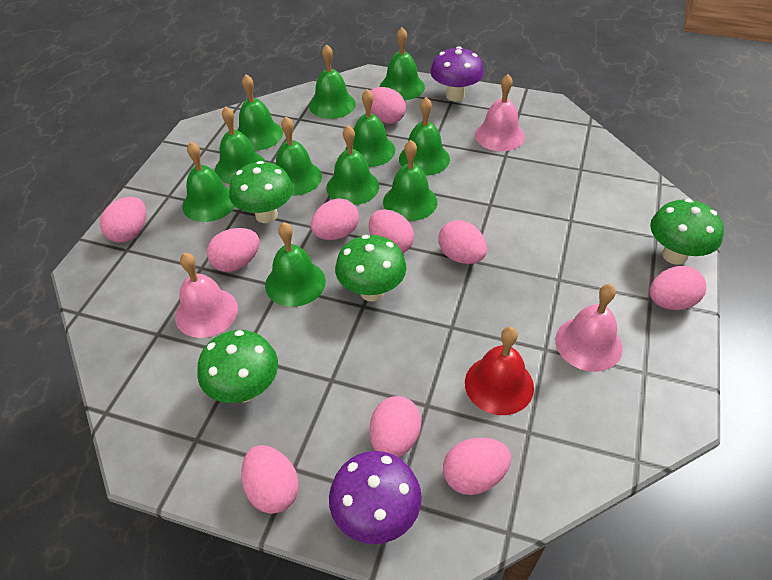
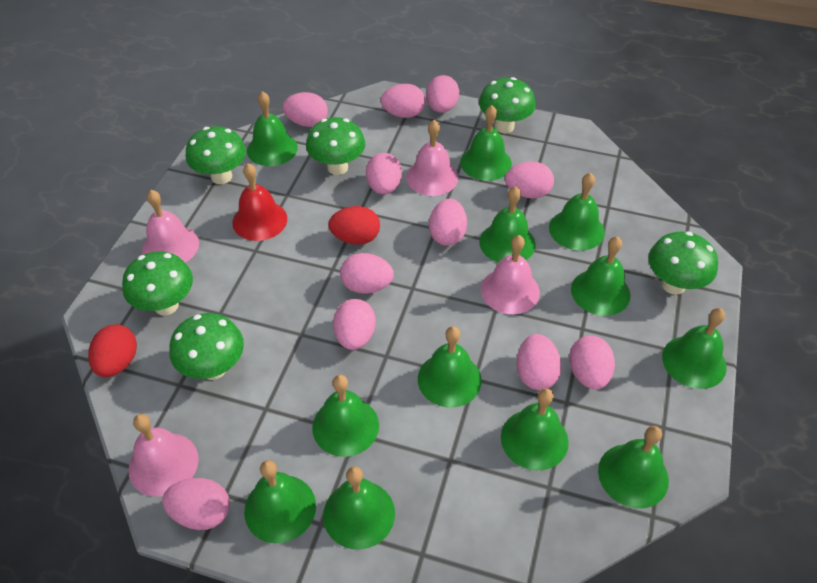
green bell: [182,142,235,222] [215,107,266,184] [237,74,283,150] [265,222,326,307] [276,117,322,196] [309,44,356,119] [326,125,379,205] [345,89,395,167] [380,27,425,100] [383,140,437,221] [399,97,450,176] = 11 -> [244,460,316,543] [247,91,298,166] [312,375,379,457] [323,466,395,549] [418,326,482,407] [460,105,512,181] [479,186,536,263] [501,388,569,470] [549,173,605,251] [571,236,631,316] [598,426,669,509] [662,308,727,389] = 12
green mushroom: [197,330,278,403] [229,161,293,223] [335,235,407,302] [650,199,724,265] = 4 -> [122,251,193,315] [169,313,244,380] [186,126,246,184] [306,117,365,175] [479,77,536,133] [649,231,718,295] = 6
pink bell: [175,253,238,338] [475,74,525,151] [555,284,623,372] = 3 -> [128,414,199,497] [142,190,199,263] [406,120,458,196] [481,235,540,314] = 4
pink egg: [100,197,146,243] [207,228,260,272] [241,445,299,514] [311,198,359,240] [369,209,414,254] [370,87,406,124] [370,396,421,458] [439,220,487,264] [443,438,511,495] [649,266,706,310] = 10 -> [162,478,230,530] [283,92,328,127] [333,299,376,350] [340,253,394,294] [366,153,402,195] [381,84,425,118] [426,75,459,113] [429,199,467,246] [505,162,554,199] [516,334,562,390] [569,336,615,389] = 11
purple mushroom: [329,451,422,544] [430,46,484,102] = 2 -> none = 0
red egg: none = 0 -> [88,325,137,377] [328,206,380,245] = 2

